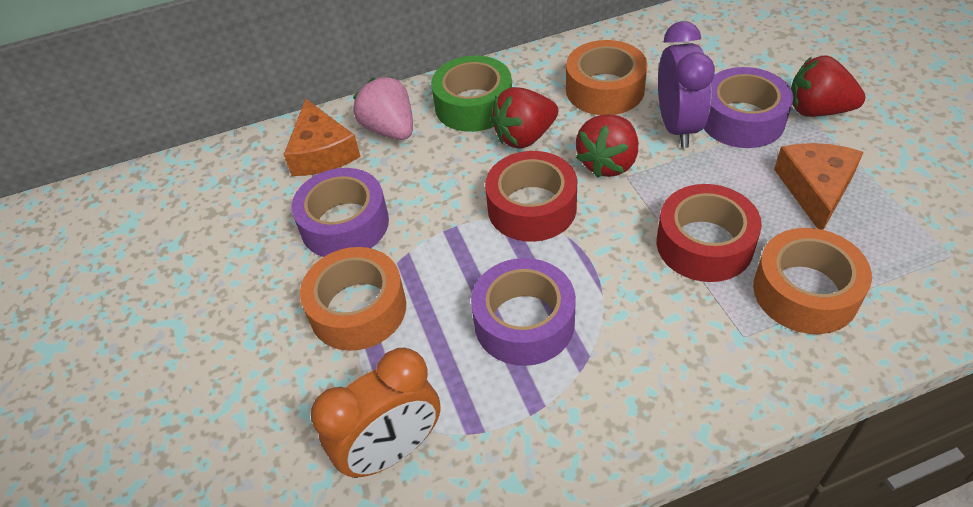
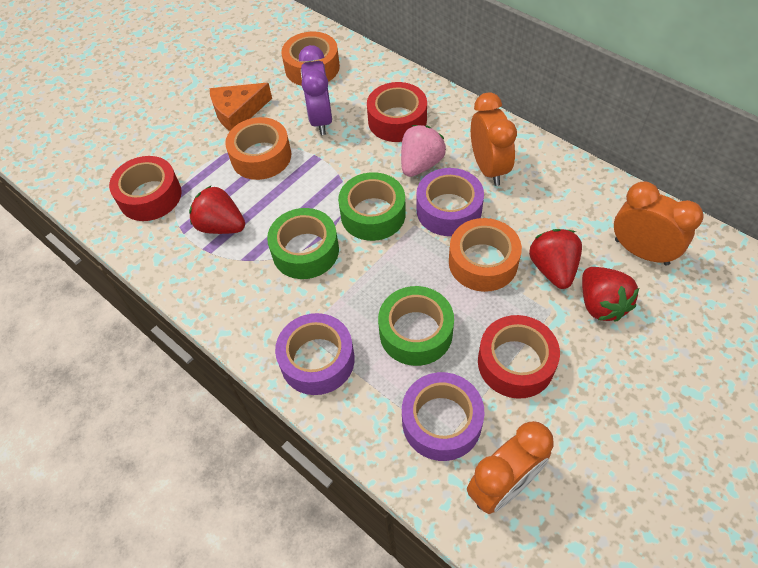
green tape: [431,56,512,132] = 1 -> [267,208,339,279] [338,172,406,241] [378,286,454,366] = 3
orange cheese: [284,99,361,176] [774,143,863,230] = 2 -> [210,83,272,131] = 1
orange clock: [311,348,441,478] = 1 -> [467,421,553,514] [471,92,517,186] [614,181,704,266] = 3
red tape: [485,151,577,242] [657,184,762,282] = 2 -> [109,156,182,221] [367,82,427,142] [478,315,560,399] = 3

